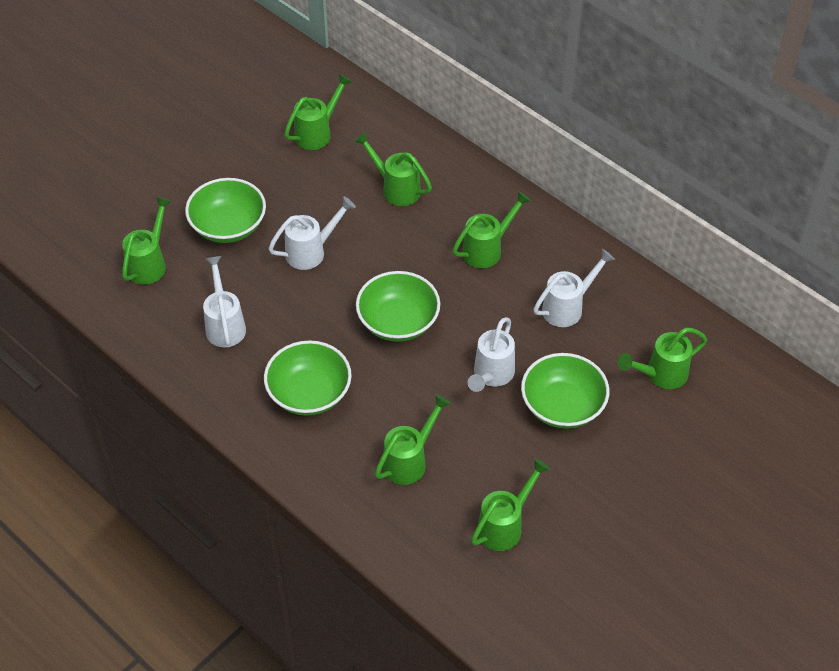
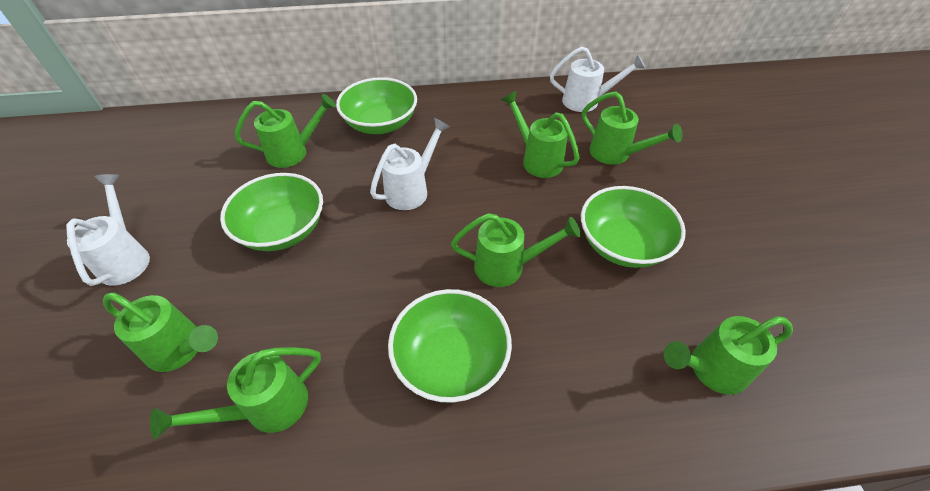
white watering can: [203,256,246,347] [268,196,356,270] [468,317,515,392] [533,249,615,327] = 4 -> [66,174,150,286] [370,118,450,210] [550,46,645,112] = 3

